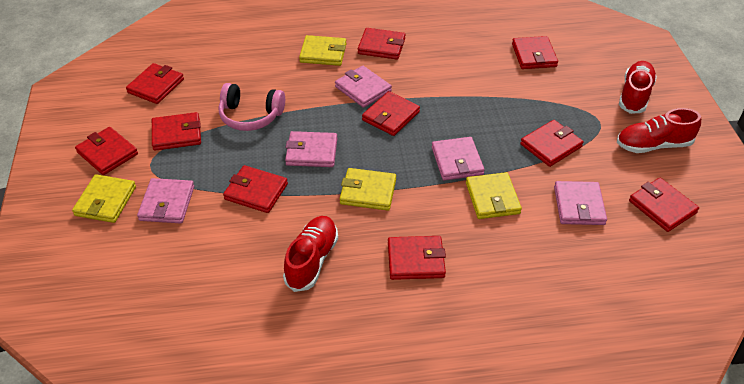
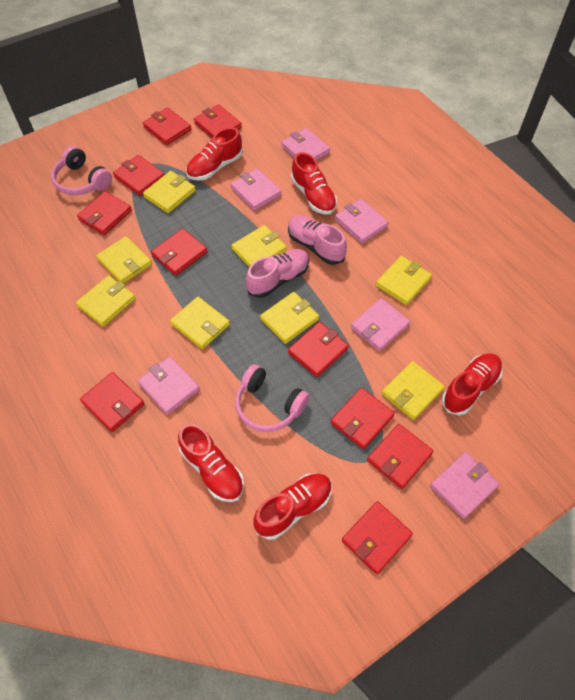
pink headphones: [219,83,285,131] = 1 -> [51,146,112,195] [235,364,309,432] = 2
pink shoe: none = 0 -> [246,249,309,298] [288,215,347,265] = 2
pink wallet: [137,178,194,223] [285,131,337,167] [335,66,392,108] [432,137,485,180] [554,181,607,225] = 5 -> [137,356,200,415] [230,168,282,211] [281,128,330,161] [335,199,389,244] [351,298,410,352] [430,452,500,519] = 6
red shoe: [283,216,338,292] [617,108,701,153] [619,61,657,114] = 3 -> [178,424,244,502] [186,127,243,181] [253,473,332,540] [291,152,337,215] [442,353,503,415] = 5
yellow wallet: [72,174,136,223] [299,35,347,66] [340,168,396,211] [466,172,522,219] = 4 -> [76,275,136,327] [96,236,152,284] [143,171,196,213] [170,297,230,349] [232,225,287,267] [260,292,319,344] [376,256,432,305] [381,361,445,420] = 8

